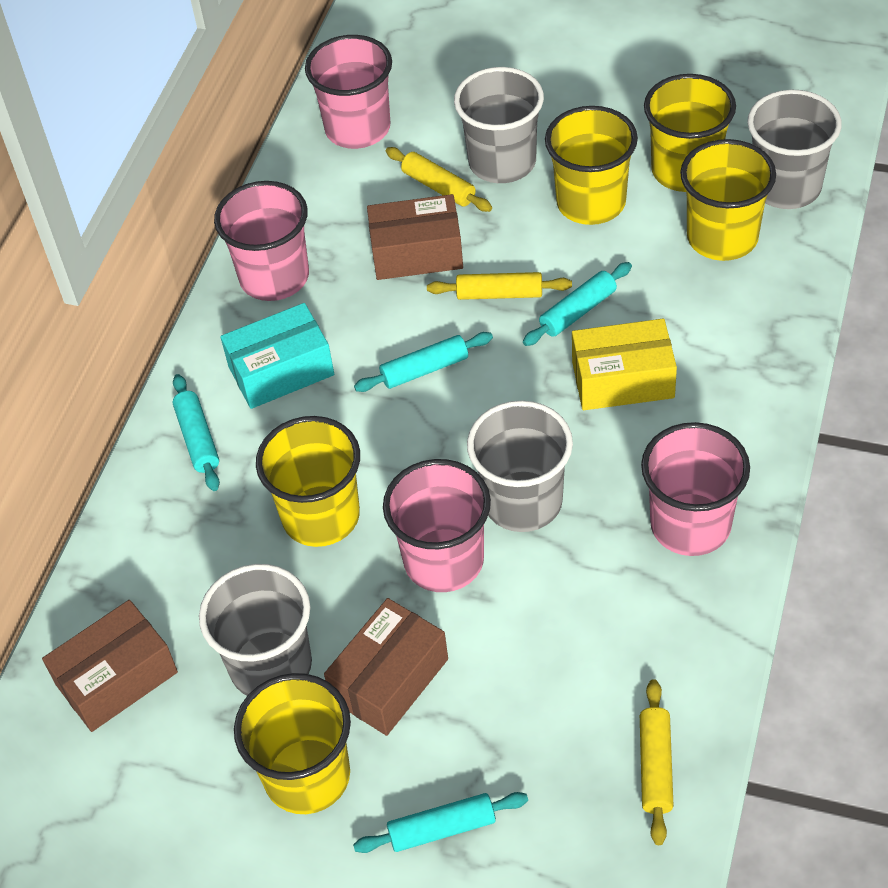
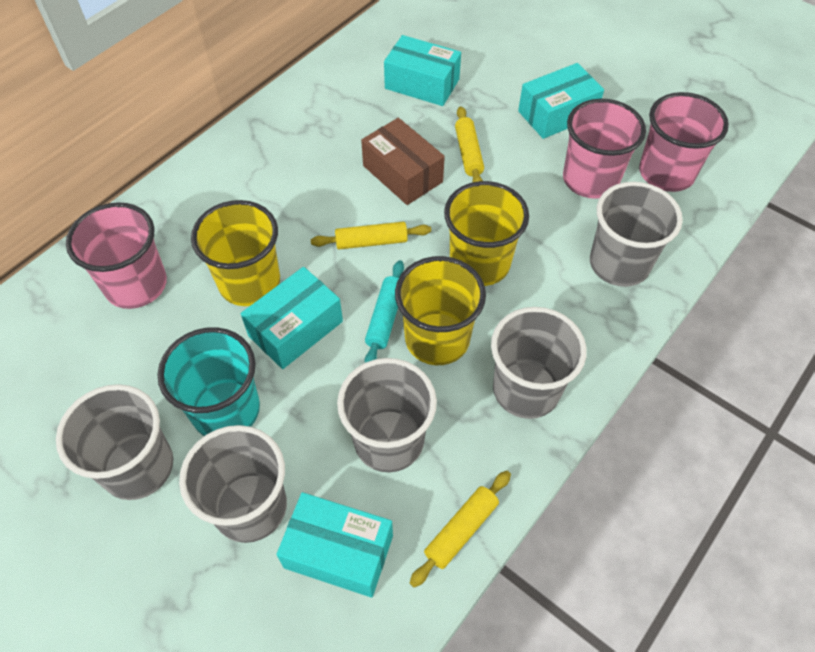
brown box: [42,600,178,732] [324,598,448,736] [367,194,463,280] = 3 -> [361,118,445,205] = 1
grey cup: [199,564,312,696] [454,67,544,183] [467,400,573,532] [747,90,842,209] = 4 -> [56,384,173,500] [179,425,287,543] [337,358,437,472] [491,307,587,419] [590,182,683,287] = 5
pink cup: [214,181,309,301] [305,35,392,149] [383,459,491,592] [641,422,750,556] = 4 -> [66,202,167,309] [563,99,646,199] [639,92,729,192] = 3
turquoise box: [220,303,334,409] = 1 -> [241,267,343,369] [276,492,393,598] [384,35,461,106] [518,63,604,139] = 4
turquoise cup: none = 0 -> [157,327,260,436] = 1
turquoise rolling pin: [173,374,220,491] [353,792,528,853] [354,332,493,392] [523,262,632,346] = 4 -> [365,260,404,363] = 1
yellow box: [572,319,677,410] = 1 -> none = 0
yellow cup: [234,673,351,814] [256,416,360,547] [545,106,638,225] [644,74,736,192] [680,139,776,261] = 5 -> [191,200,280,306] [395,256,486,365] [444,181,529,286] = 3

